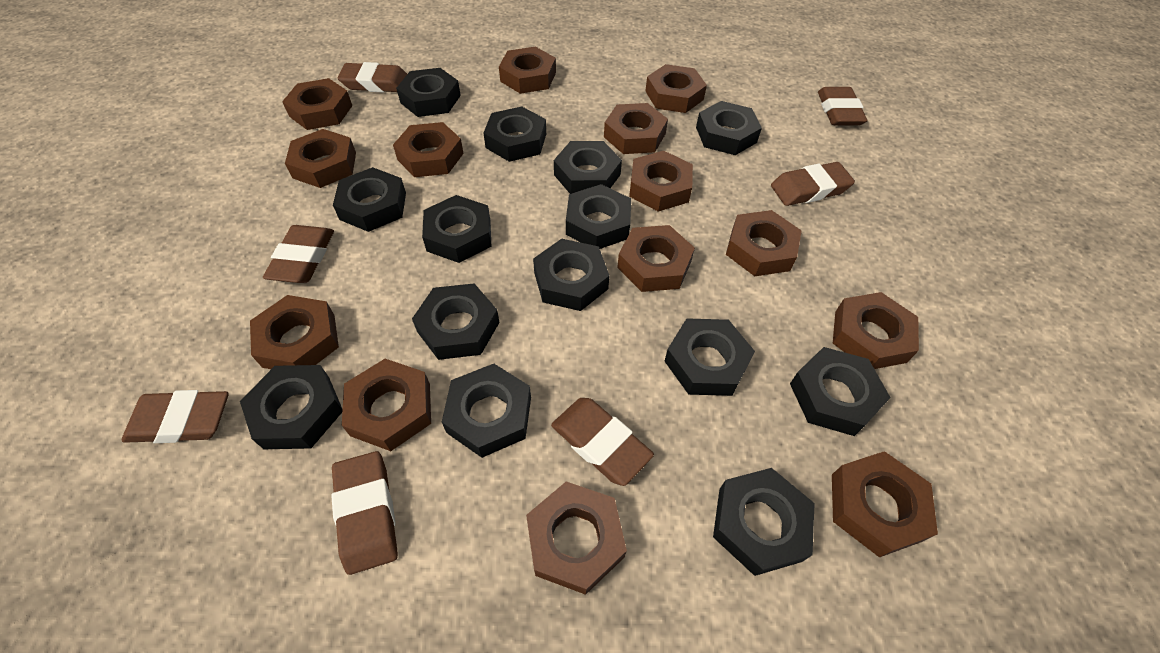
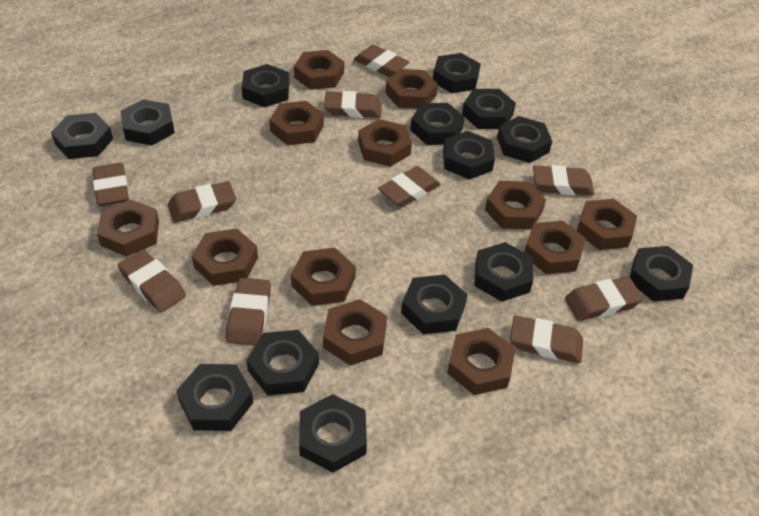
brown eraser: [122,390,228,443] [263,225,334,283] [331,451,398,575] [337,62,407,93] [551,398,654,486] [771,162,855,206] [818,87,868,125] = 7 -> [93,163,129,206] [118,250,186,312] [168,181,236,223] [226,278,271,346] [324,91,382,118] [354,45,409,77] [378,166,441,207] [510,315,583,363] [533,165,594,195] [565,277,643,321] = 10
brown nut: [250,295,339,369] [282,78,352,130] [285,129,356,188] [342,359,431,451] [393,122,464,177] [499,47,556,94] [526,481,627,595] [604,103,668,154] [617,225,695,292] [629,151,693,212] [645,64,707,113] [726,210,802,276] [832,451,938,557] [833,292,919,369] = 14 -> [97,199,159,256] [192,228,258,286] [269,101,324,145] [291,248,356,306] [294,50,344,90] [323,299,387,366] [358,119,412,167] [386,69,438,109] [447,328,516,395] [485,181,546,229] [524,221,586,274] [577,199,637,250] = 12

